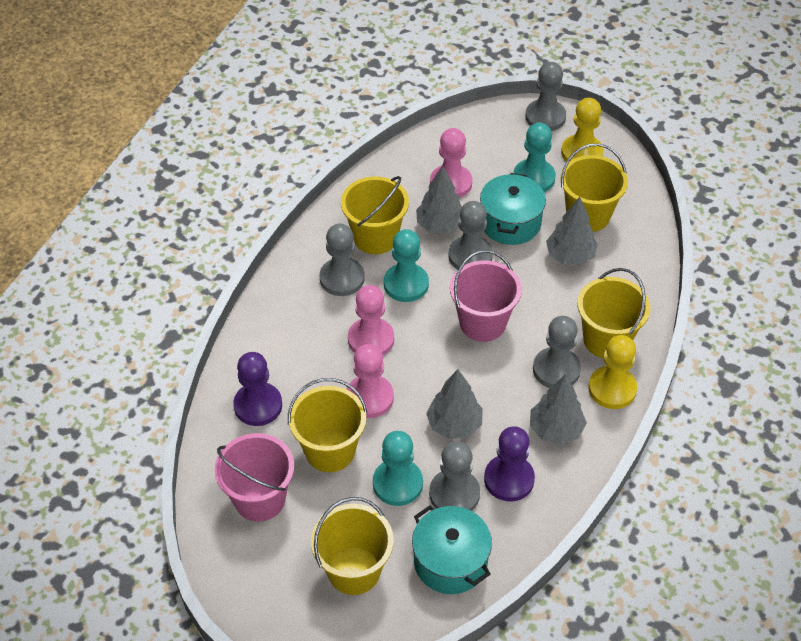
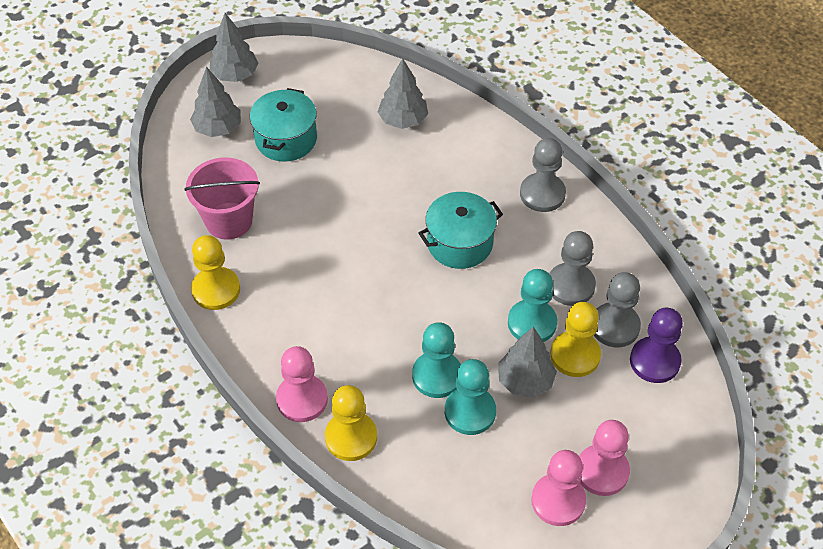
grey pawn: [319,224,365,296] [429,441,480,511] [448,201,493,270] [525,62,566,131] [533,316,581,388] = 5 -> [520,138,566,212] [549,231,596,306] [594,272,641,347] = 3
pink bucket: [215,433,294,522] [450,250,522,342] = 2 -> [185,158,260,240] = 1
purple pawn: [233,352,282,426] [484,426,535,501] = 2 -> [630,308,683,383] = 1
yellow bucket: [288,378,367,472] [311,497,394,595] [341,176,409,254] [560,143,628,232] [577,268,651,358] = 5 -> none = 0
yellow pawn: [561,98,603,162] [588,335,637,409] = 2 -> [191,235,240,310] [325,385,377,461] [550,302,601,377] = 3

